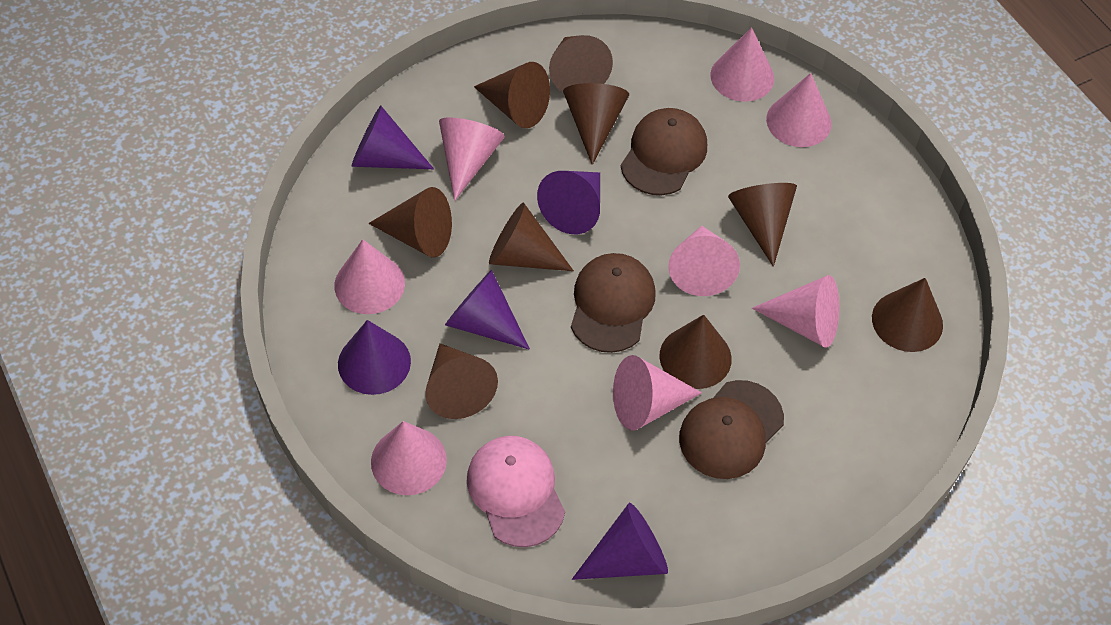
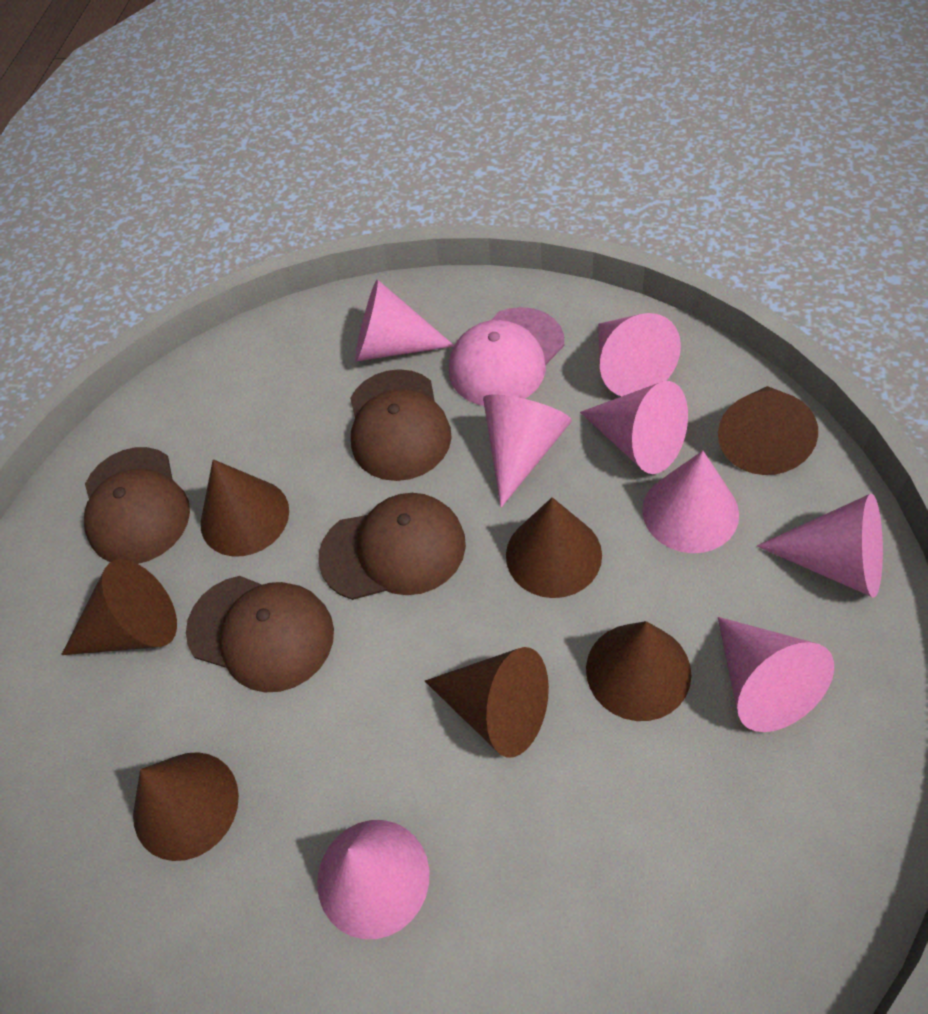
brown cap: [571,253,656,353] [621,108,707,195] [679,380,784,479] = 3 -> [84,447,190,564] [186,576,334,692] [319,493,466,600] [350,369,451,481] = 4
brown cone: [368,187,452,257] [425,343,498,419] [474,62,550,128] [489,203,574,271] [549,35,613,92] [563,83,629,165] [659,315,732,389] [728,183,797,267] [872,278,943,352] = 9 -> [61,559,177,655] [133,752,239,861] [200,459,289,556] [425,647,549,757] [506,497,602,598] [586,621,691,721] [718,386,818,475] = 7
purple cone: [338,320,411,395] [352,106,434,169] [445,270,530,350] [537,171,600,234] [572,503,668,580] = 5 -> none = 0

